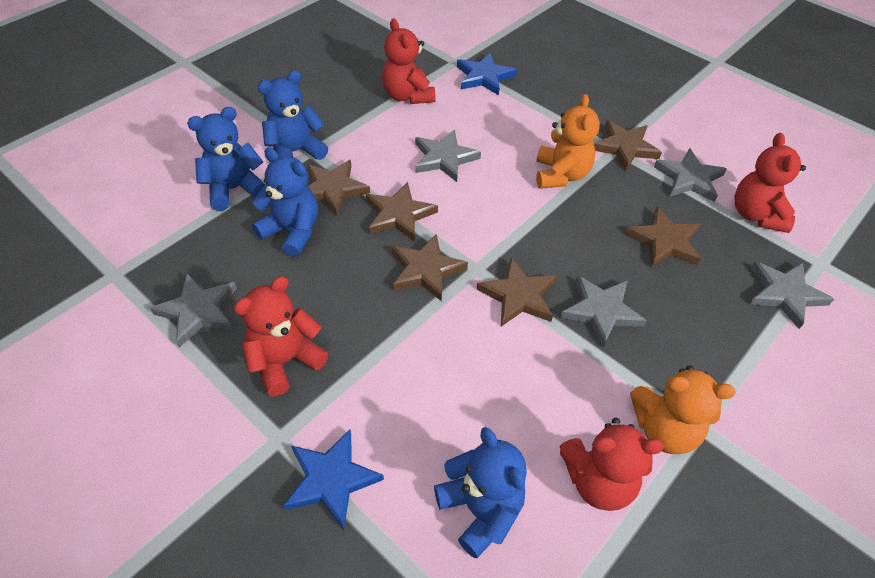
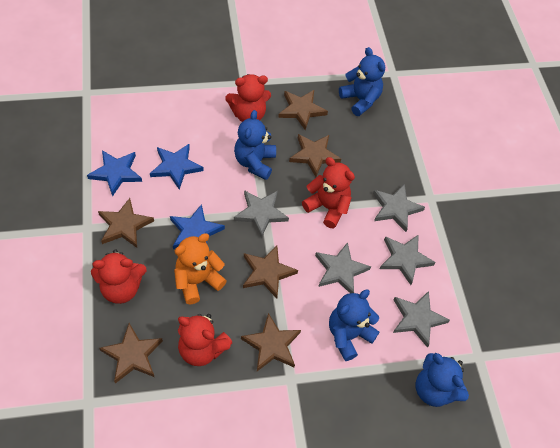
blue star: [283,429,384,530] [457,53,517,95] = 2 -> [87,150,142,197] [150,144,204,189] [170,204,225,249] = 3
orange teddy bear: [536,94,600,189] [630,365,736,454] = 2 -> [174,233,227,304] = 1

